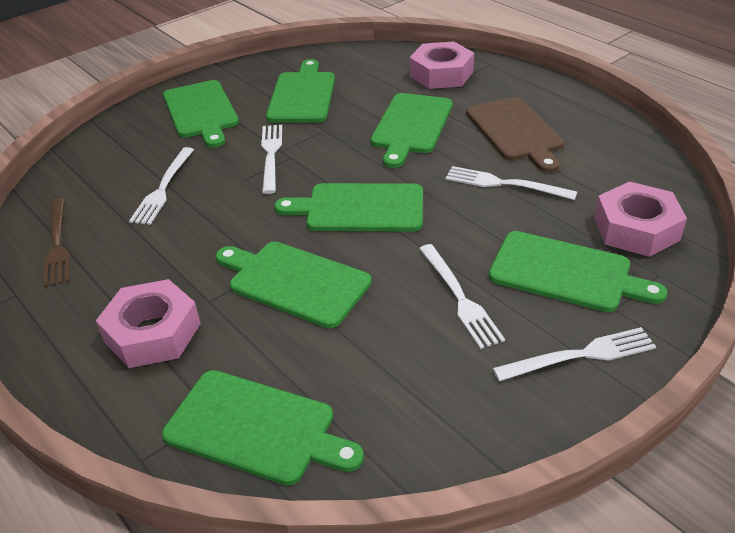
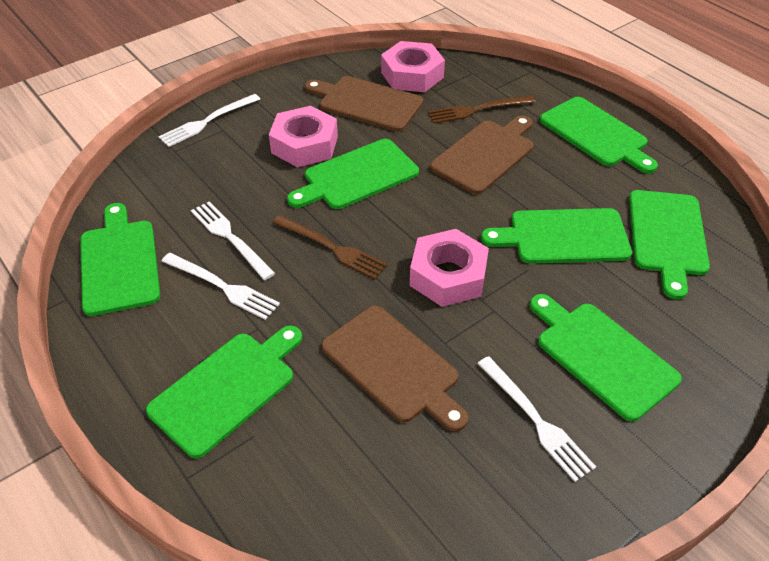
brown cutting board: [466,97,564,173] = 1 -> [305,76,423,132] [321,306,468,432] [430,115,534,194] = 3
brown fork: [44,198,70,287] = 1 -> [272,215,388,279] [428,95,535,123] = 2
white fork: [129,147,194,225] [261,125,282,194] [419,244,505,349] [445,166,577,200] [493,327,656,381] = 5 -> [158,94,260,147] [161,253,280,320] [191,201,275,280] [477,356,596,482] = 4

